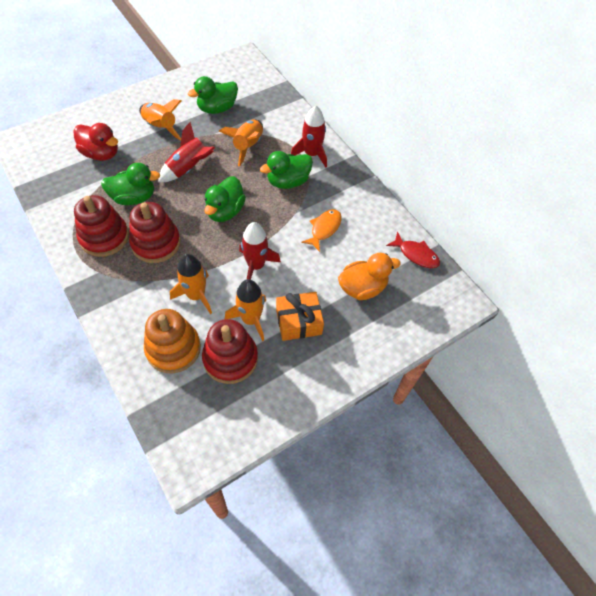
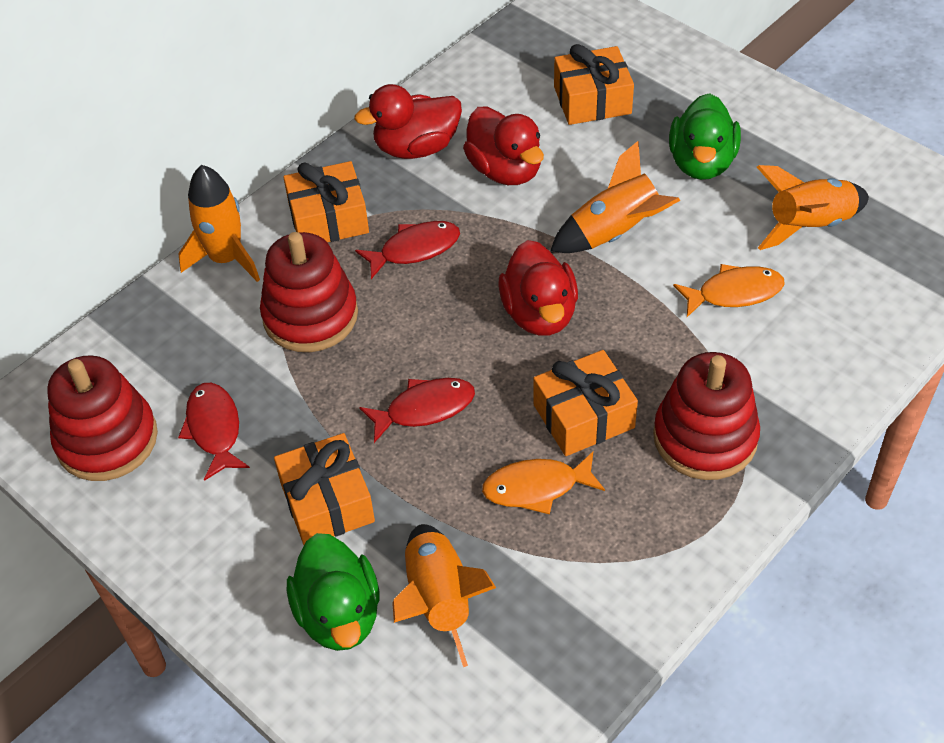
green duck: [101,163,160,205] [188,76,238,114] [204,176,246,222] [260,151,313,189] = 4 -> [287,533,380,651] [669,93,741,180] = 2
orange duck: [338,253,401,300] = 1 -> none = 0
orange fish: [301,209,342,252] = 1 -> [482,452,605,515] [673,264,785,317] = 2
orange gift: [276,292,324,341] = 1 -> [274,433,375,545] [283,161,369,242] [533,350,638,456] [554,44,634,125] = 4
orange stacking toy: [144,309,201,373] = 1 -> none = 0
red duck: [73,123,118,161] = 1 -> [354,84,462,159] [463,106,544,185] [498,240,578,336] = 3
red fish: [386,232,440,268] = 1 -> [178,383,250,481] [355,221,460,279] [359,378,475,443] = 3
red rocket: [158,122,215,182] [239,222,281,280] [291,106,327,167] = 3 -> none = 0

